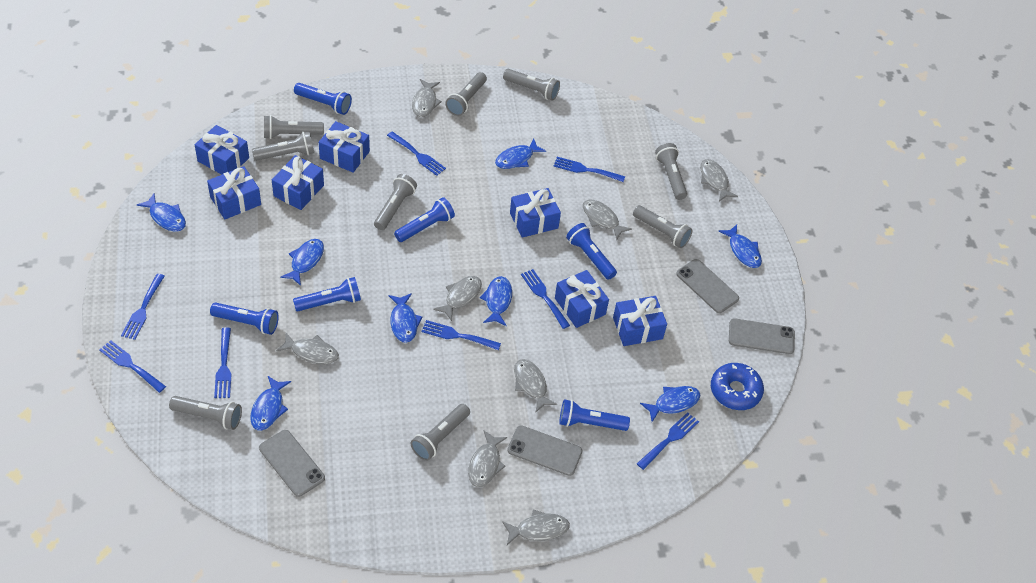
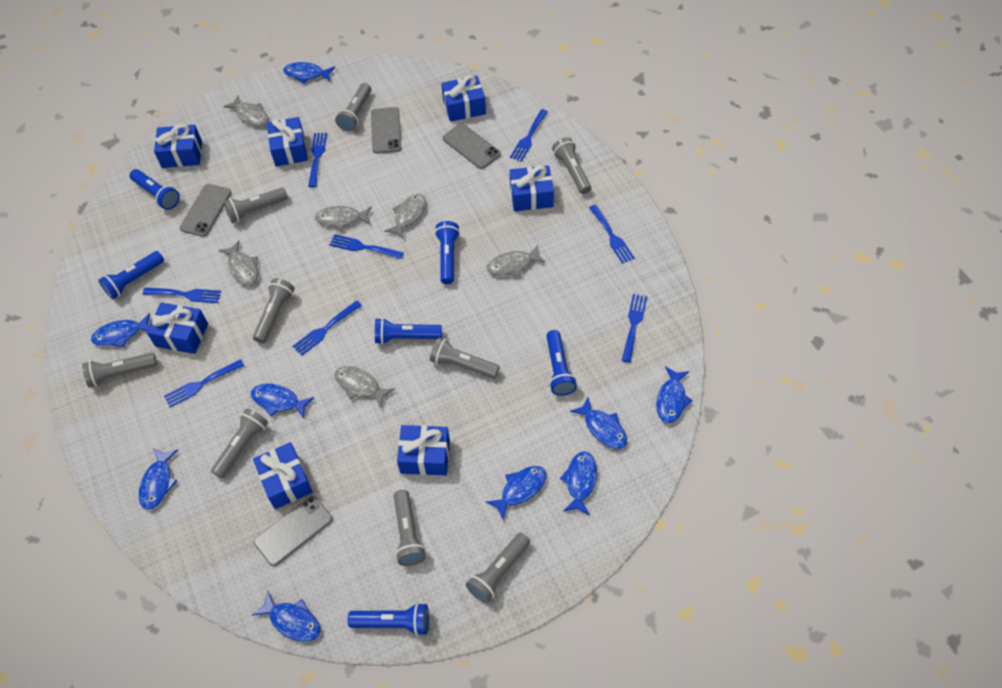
blue donut: [711,363,764,410] = 1 -> none = 0
blue fish: [137,193,186,232] [250,376,291,430] [280,239,324,286] [389,293,422,343] [480,276,512,326] [495,138,546,169] [640,386,700,422] [719,225,762,268] = 8 -> [91,313,150,347] [139,448,178,510] [251,384,314,418] [252,591,321,642] [283,62,335,83] [486,466,546,520] [560,451,597,516] [570,396,627,449] [656,366,692,423] = 9
grey fish: [276,333,339,364] [412,79,442,117] [433,276,482,321] [468,431,507,487] [502,509,570,545] [514,359,557,413] [583,200,632,240] [700,159,738,202] = 8 -> [219,241,258,285] [223,96,268,126] [315,206,372,231] [335,366,394,408] [384,194,426,240] [487,245,546,277] = 6

